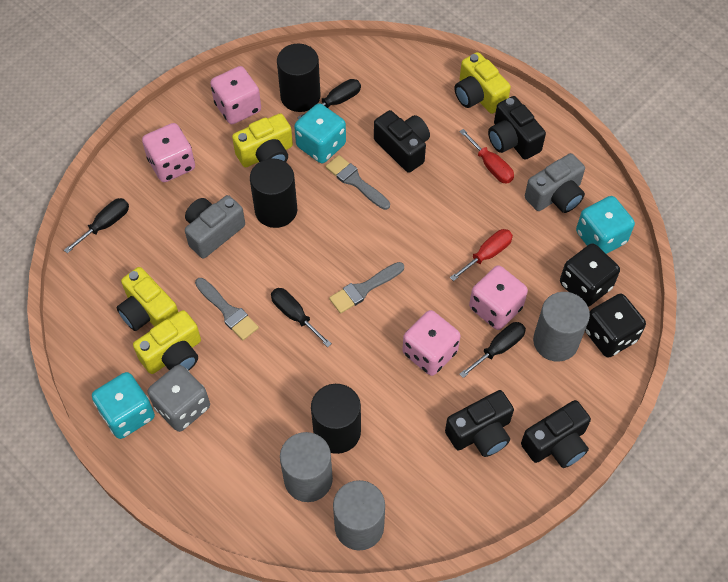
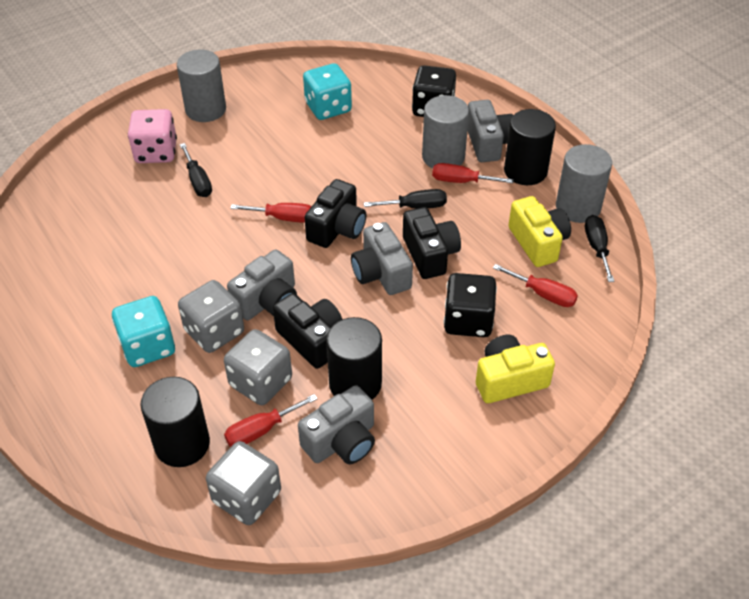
black camera: [374,110,430,173] [445,390,514,457] [488,96,546,160] [521,400,591,468] = 4 -> [273,293,342,369] [304,179,366,248] [403,207,461,279] = 3
black screwdriver: [64,198,129,254] [271,288,332,347] [297,79,361,119] [459,322,526,378] = 4 -> [180,143,212,197] [364,189,447,209] [585,215,614,282] = 3
grey brush: [195,278,259,340] [326,155,390,210] [329,262,404,313] = 3 -> none = 0
grey camera: [185,195,245,258] [525,153,585,213] = 2 -> [227,249,297,320] [298,385,375,464] [351,222,413,295] [468,100,513,162] = 4
grey dice: [148,365,210,432] = 1 -> [178,280,244,353] [206,441,281,525] [224,329,292,405] = 3
pink dice: [142,123,195,182] [210,66,261,124] [402,310,461,376] [469,265,528,330] = 4 -> [128,109,177,163] = 1
red screwdriver: [450,229,513,281] [459,129,514,184] = 2 -> [224,394,318,447] [230,203,311,223] [432,163,514,183] [493,264,578,307] = 4
turquoise dice: [92,372,155,439] [294,103,346,163] [576,196,635,254] = 3 -> [112,296,175,367] [303,63,352,120] = 2
yellow camera: [117,267,178,331] [133,310,201,374] [232,113,293,167] [454,52,511,114] = 4 -> [476,335,555,403] [509,196,571,267] = 2

